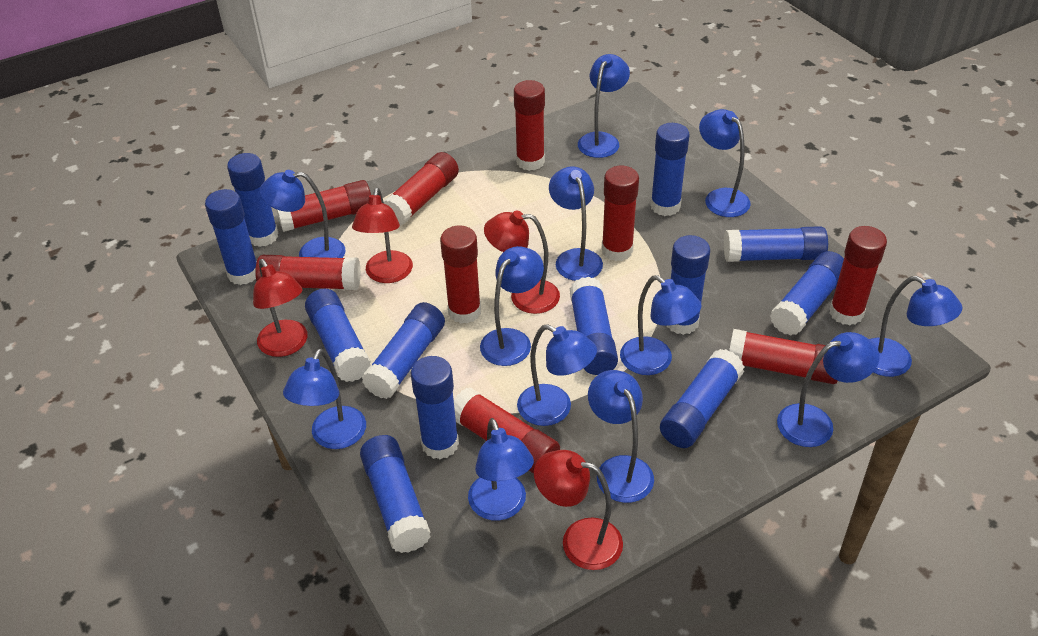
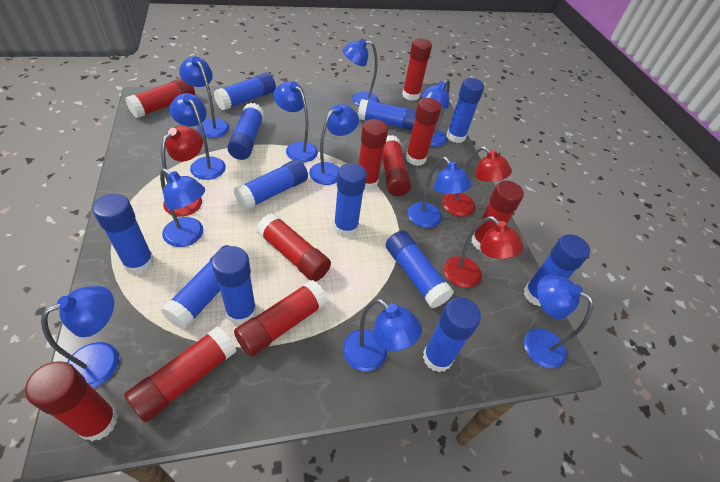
blue lamp: [260,170,345,258] [283,349,366,449] [468,418,534,521] [480,246,544,366] [517,324,597,426] [549,166,603,281] [578,54,630,158] [588,370,654,503] [620,275,702,375] [699,109,751,217] [777,332,880,447] [870,276,962,377] = 12 -> [41,286,119,388] [160,168,205,247] [170,93,226,180] [179,56,229,138] [273,81,318,162] [309,104,359,185] [342,39,379,106] [343,298,422,371] [408,157,471,228] [421,79,450,147] [524,275,593,368] = 11
red glue stick: [255,255,361,290] [276,180,371,232] [383,152,459,226] [440,225,481,324] [454,387,560,474] [514,80,545,171] [602,166,639,261] [729,329,838,384] [829,226,887,325] = 9 -> [25,361,118,441] [124,326,237,423] [125,78,195,118] [234,280,328,357] [256,213,331,282] [359,119,388,190] [382,135,411,196] [402,38,432,101] [406,98,441,166] [471,181,524,251] = 10
red lamp: [253,259,308,357] [352,188,413,283] [484,211,560,314] [534,450,623,570] = 4 -> [161,126,203,217] [442,147,512,217] [444,216,524,288] = 3

